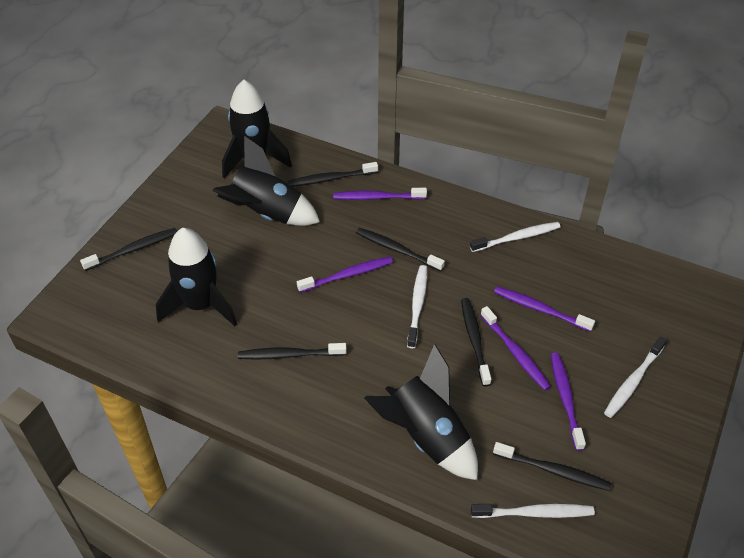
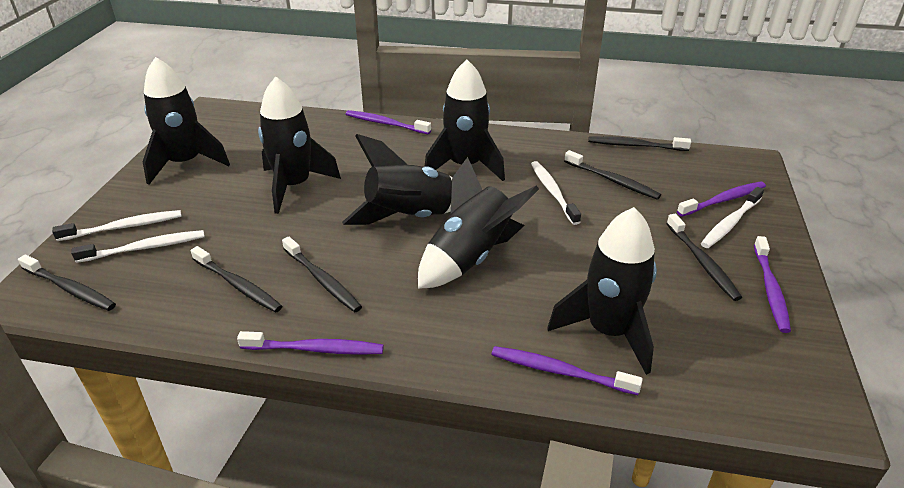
black rocket: [156,228,237,326] [212,136,320,226] [222,80,292,179] [364,344,478,480] = 4 -> [143,57,230,185] [258,76,341,214] [342,134,452,225] [418,157,539,289] [424,60,505,181] [547,207,657,375] = 6

